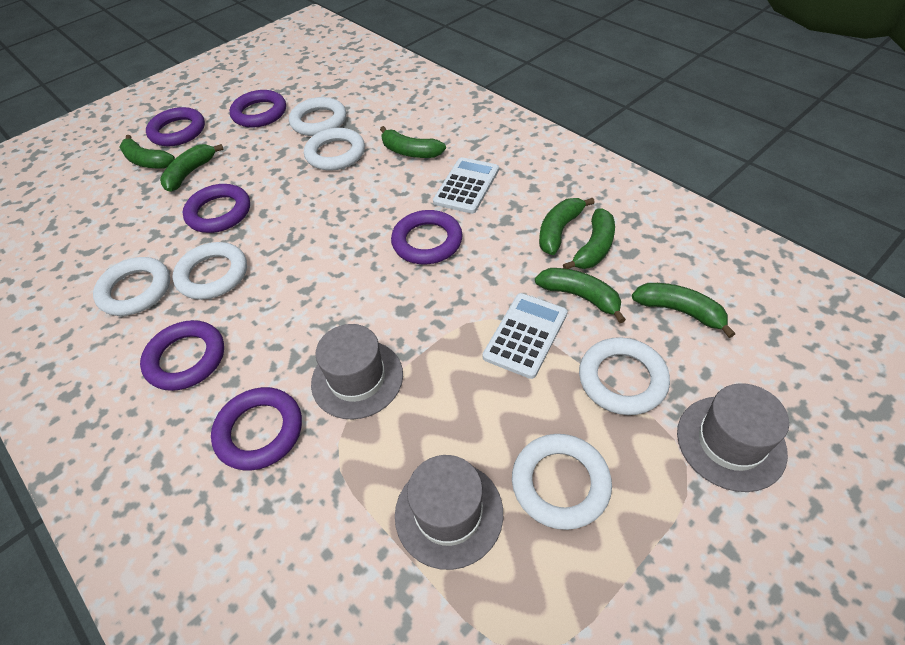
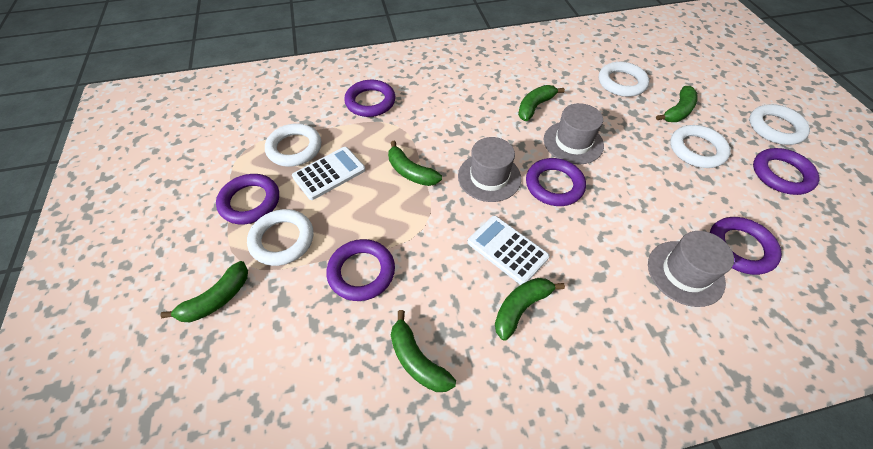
green banana: [120,135,175,168] [160,144,224,192] [380,126,446,158] [535,268,626,323] [539,197,595,255] [563,209,615,269] [632,283,735,338] = 7 -> [160,261,248,322] [388,141,442,186] [391,310,456,392] [495,278,565,341] [518,85,565,121] [656,86,698,122] = 6
white ring: [93,257,170,316] [173,242,247,300] [289,97,346,136] [304,128,365,171] [512,434,612,530] [579,337,670,415] = 6 -> [247,209,313,266] [265,123,321,167] [599,62,649,97] [670,125,731,168] [749,104,810,145] = 5

